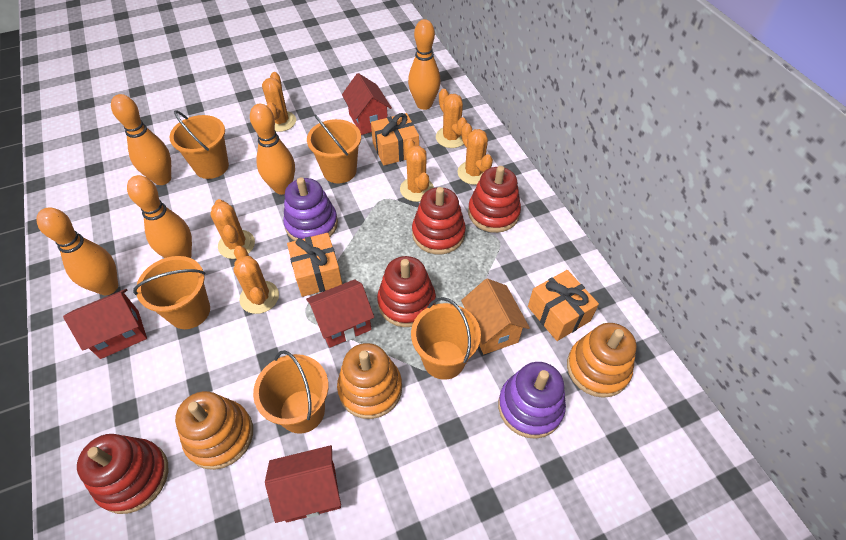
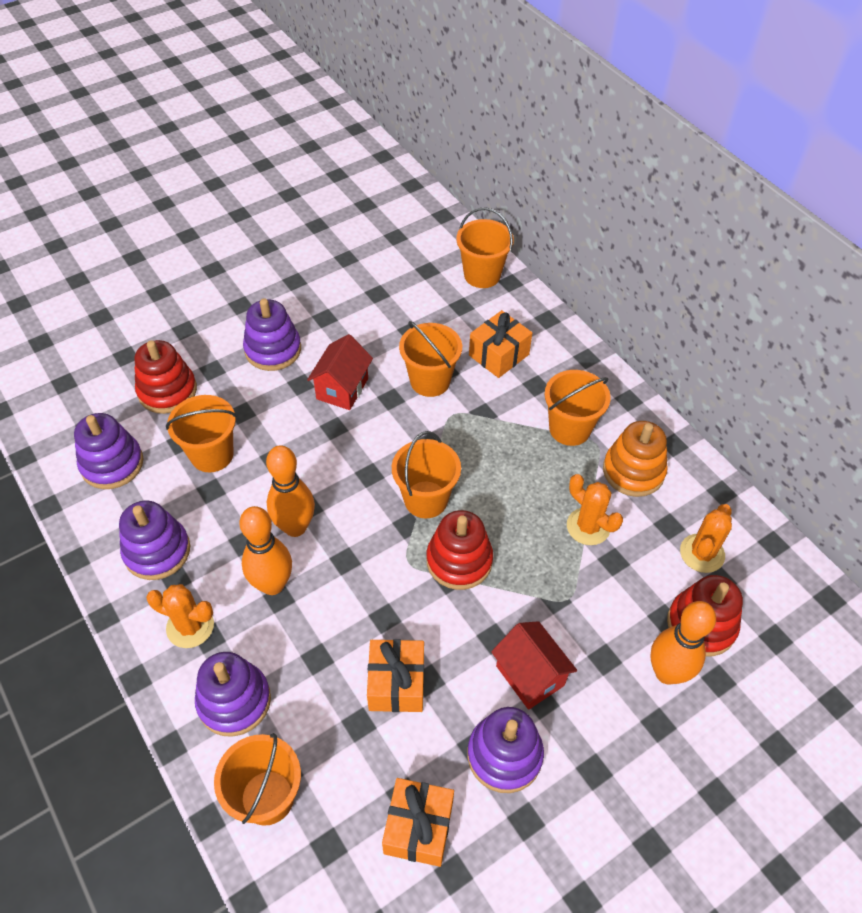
orange bowling pin: [37,207,118,295] [111,94,171,185] [127,175,192,258] [250,104,295,195] [408,19,441,110] = 5 -> [240,506,292,595] [266,445,315,537] [650,601,716,685] = 3
orange bucket: [133,256,210,329] [170,110,229,179] [253,350,328,434] [307,115,361,183] [411,297,481,380] = 5 -> [166,395,237,472] [214,733,301,826] [392,431,461,518] [399,321,462,397] [456,207,514,288] [544,370,611,446] = 6
orange cactus: [210,199,255,259] [233,246,279,314] [262,72,296,132] [400,138,434,202] [436,89,467,148] [457,123,493,185] = 6 -> [146,584,214,648] [567,474,623,545] [680,504,732,573] = 3
orange house: [461,279,530,354] = 1 -> none = 0
orange stacking toy: [175,391,253,470] [337,343,402,419] [567,323,637,398] = 3 -> [603,421,668,497] = 1
purple stacking toy: [283,177,338,241] [498,362,566,439] = 2 -> [74,413,143,489] [119,501,190,580] [195,652,271,737] [243,298,301,371] [467,707,544,793] = 5
red house: [63,289,147,359] [265,445,341,523] [306,279,374,348] [342,73,392,135] = 4 -> [307,334,373,410] [491,621,577,710] = 2
red stacking toy: [77,434,168,514] [377,256,436,327] [412,187,466,254] [468,166,521,233] = 4 -> [134,340,197,414] [426,510,493,590] [667,575,743,657] = 3

